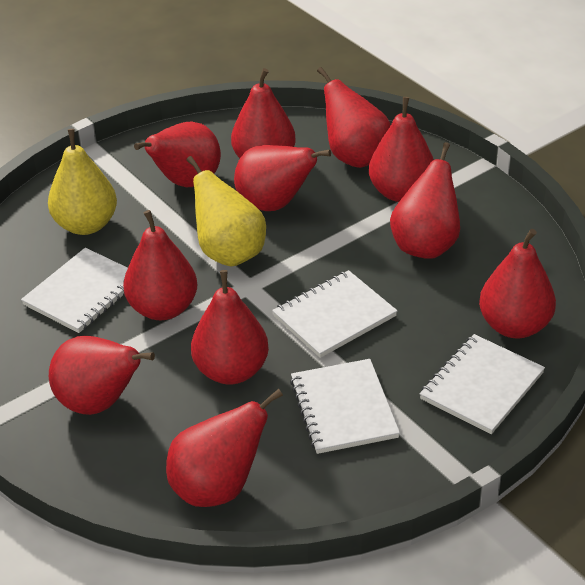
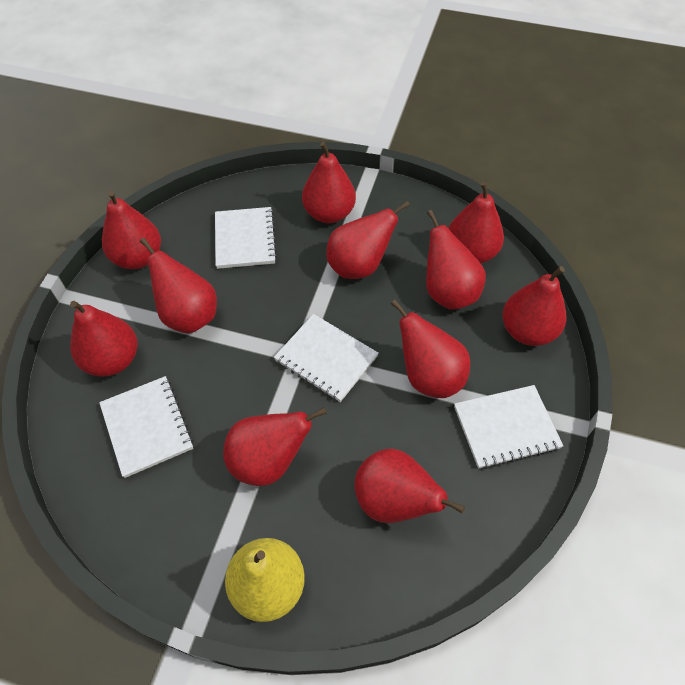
yellow pear: [48,129,117,235] [187,156,266,267] = 2 -> [225,538,305,622] = 1

